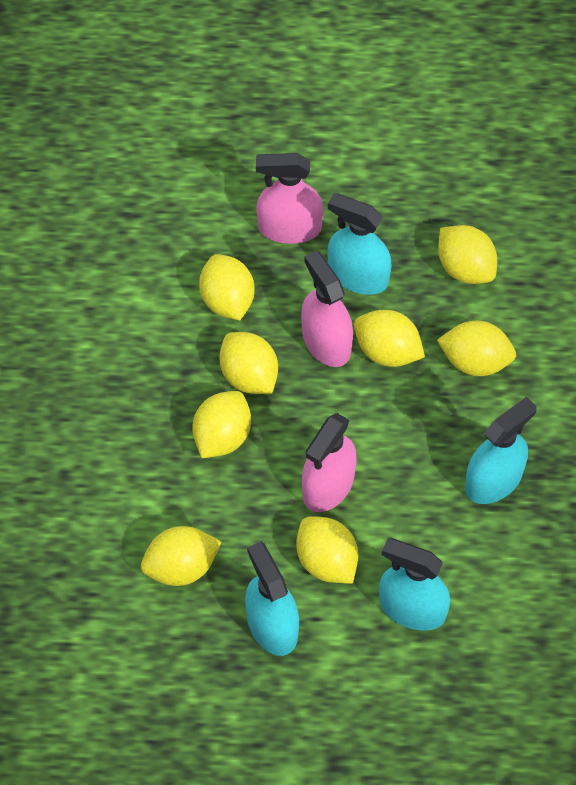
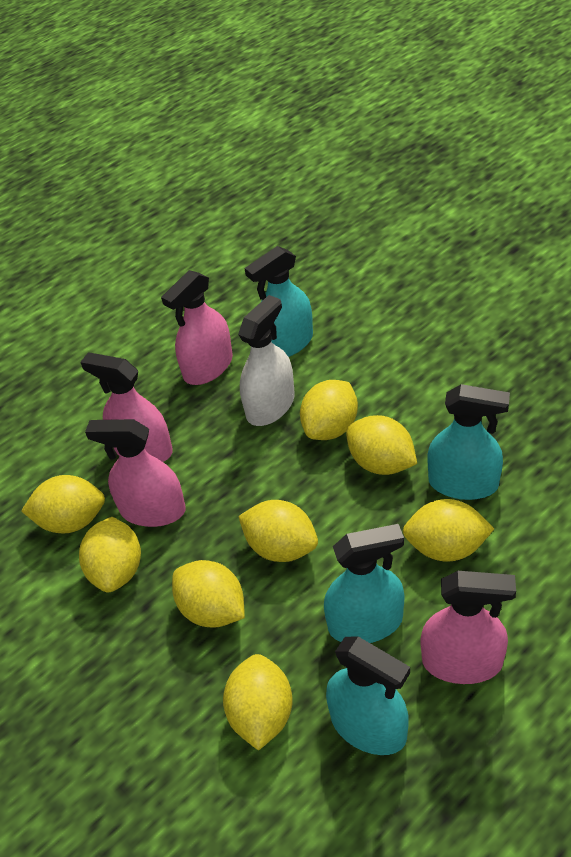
pink spray bottle: [256,153,323,244] [301,251,353,367] [302,413,357,512] = 3 -> [80,353,173,462] [85,419,186,527] [161,270,233,385] [421,571,516,684] = 4
white spray bottle: none = 0 -> [238,295,295,426] = 1

